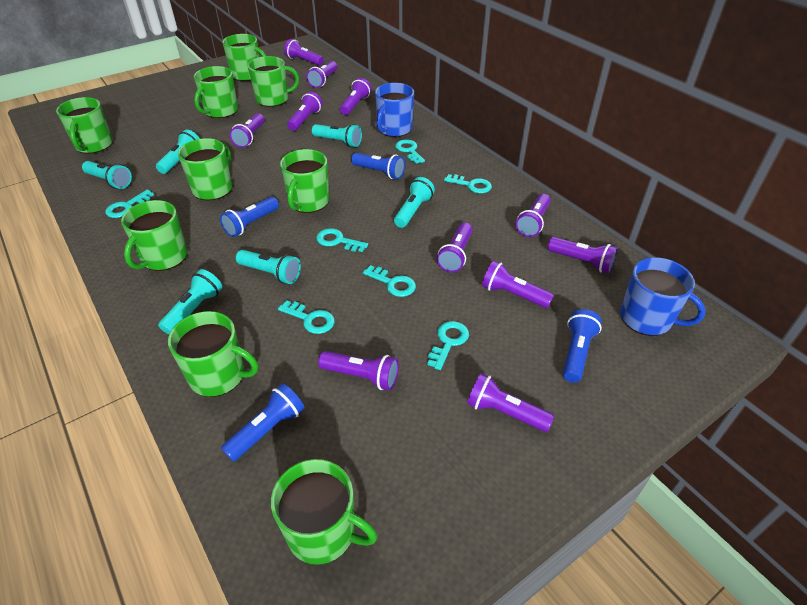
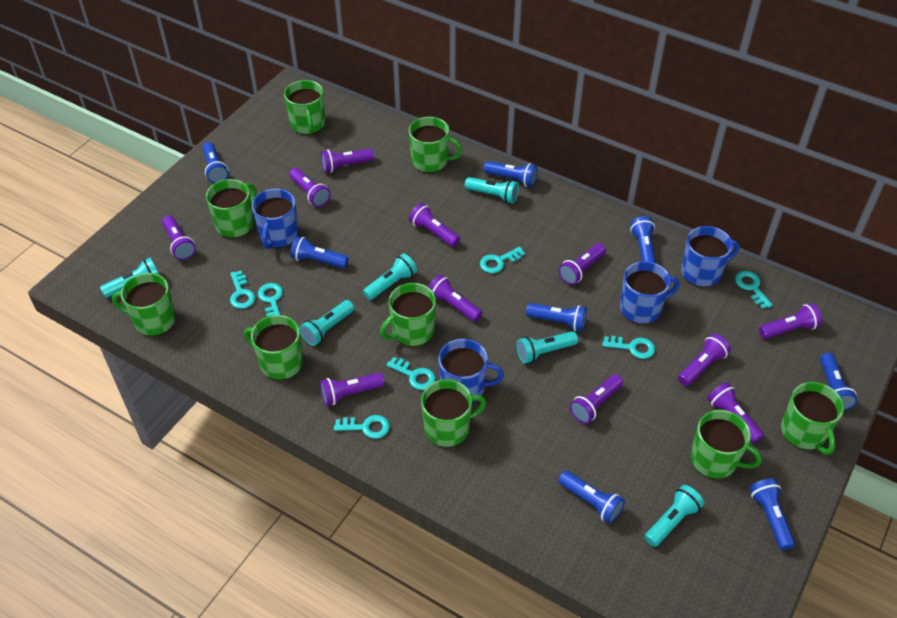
blue flashlight: [220,197,279,237] [221,383,305,462] [351,153,405,179] [563,309,602,383] = 4 -> [202,142,229,183] [290,236,349,268] [484,161,538,187] [526,303,587,331] [558,471,625,524] [630,216,656,263] [749,478,795,550] [820,353,857,411] = 8
blue mug: [375,83,414,137] [620,257,706,336] = 2 -> [252,188,298,249] [438,339,504,403] [620,261,680,324] [681,226,739,287] = 4

